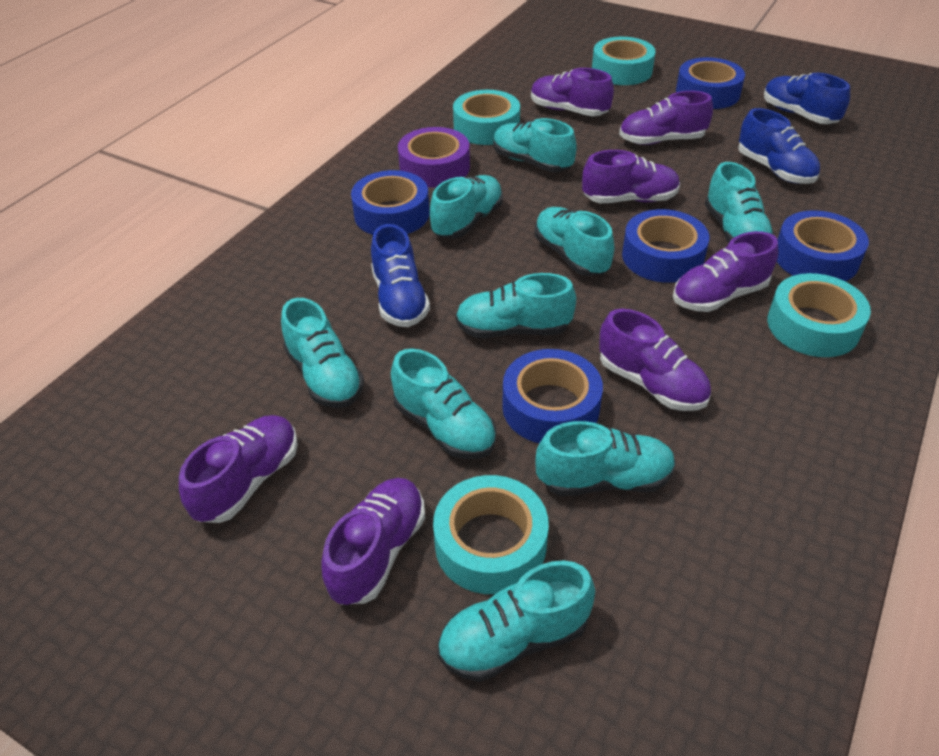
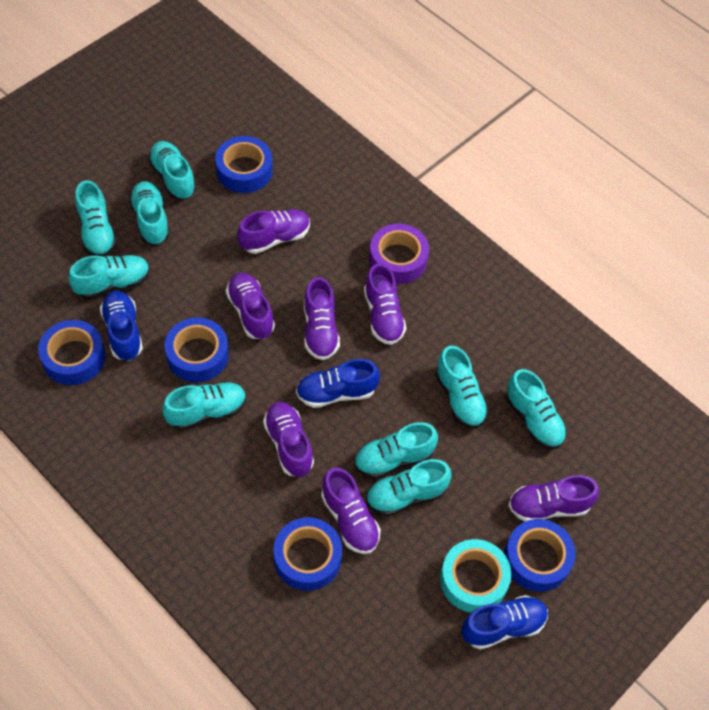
turquoise tape: [433,475,549,594] [453,90,520,145] [592,37,656,85] [767,273,871,357] = 4 -> [440,539,512,613] = 1

